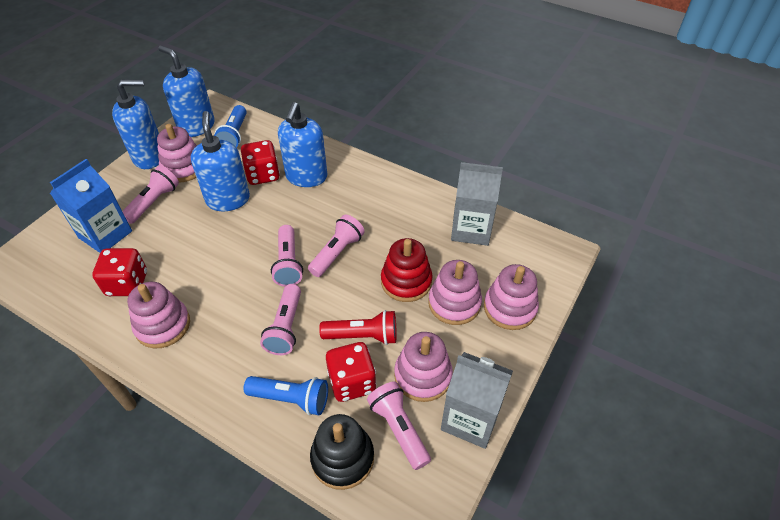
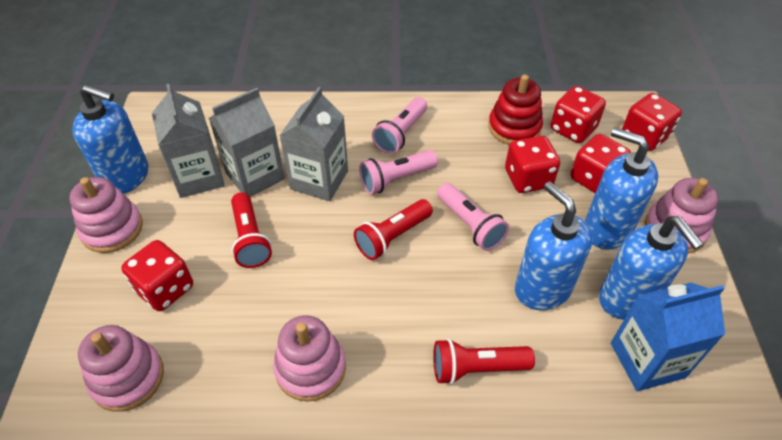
black stacking toy: [310,414,374,490] = 1 -> none = 0
blue flashlight: [214,105,247,148] [244,376,328,415] = 2 -> none = 0
grey carton: [441,352,513,449] [451,162,503,246] = 2 -> [152,84,225,198] [209,88,285,197] [279,87,348,201] = 3
pink flashlight: [122,166,179,224] [260,284,301,355] [271,225,303,287] [308,215,365,277] [367,381,431,470] = 5 -> [359,150,438,194] [372,97,427,154] [437,183,509,251] = 3
pink stacking toy: [127,282,190,348] [157,124,197,182] [394,332,453,402] [428,260,482,325] [484,264,539,330] = 5 -> [69,177,143,253] [78,325,164,412] [273,315,346,402] [645,178,719,253] = 4
red dice: [92,248,147,296] [241,140,280,185] [326,342,377,402] = 3 -> [121,240,193,311] [505,136,560,193] [551,86,606,143] [571,134,631,193] [622,93,682,151] = 5
red flashlight: [319,310,397,345] = 1 -> [231,192,272,268] [354,199,433,260] [433,338,535,385] = 3

